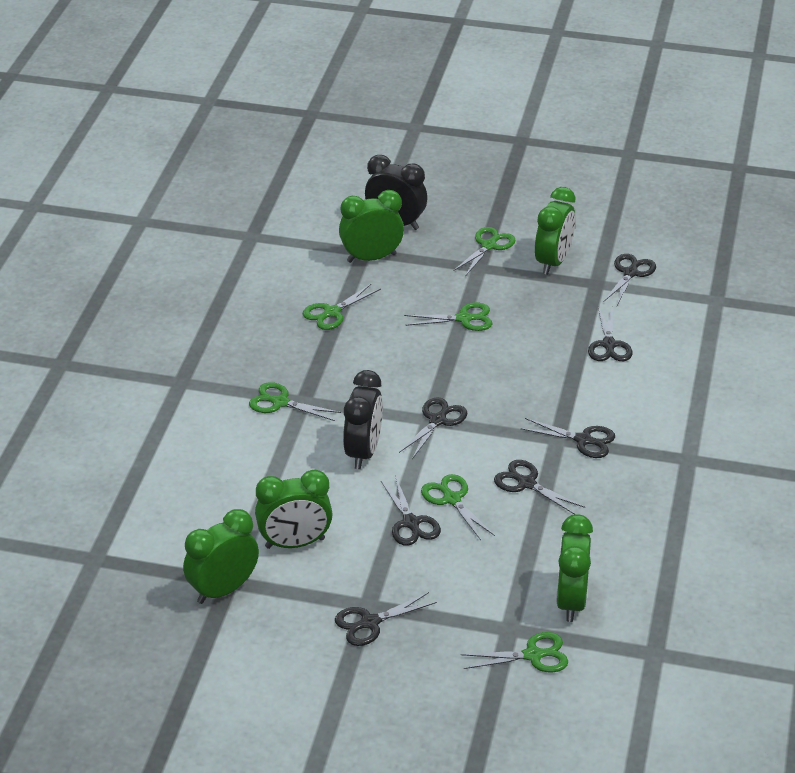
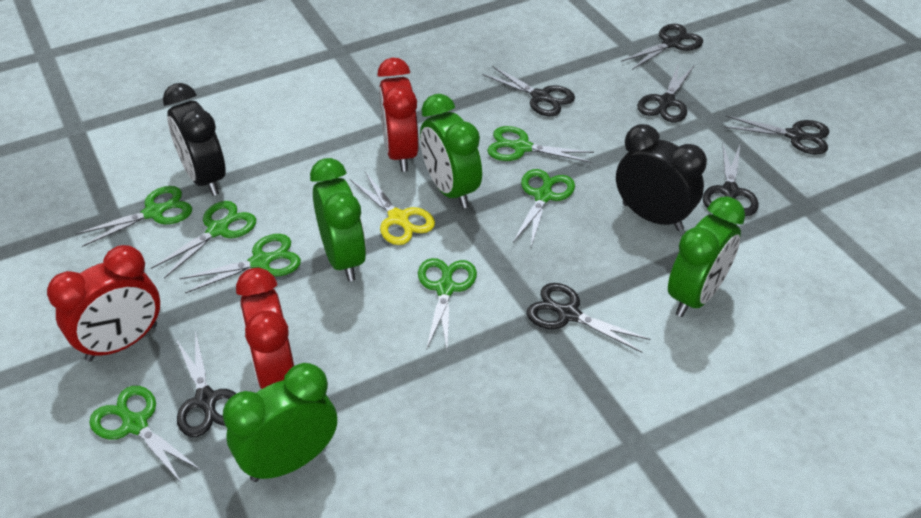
green clock: [183,509,259,604] [255,469,333,549] [339,190,404,263] [535,187,575,275] [556,514,593,622] = 5 -> [223,363,337,482] [310,158,366,281] [420,94,482,208] [668,196,745,317] = 4
green scissors: [249,382,341,421] [303,284,381,330] [404,303,492,331] [421,474,495,540] [453,227,515,276] [461,632,568,673] = 6 -> [76,186,192,247] [89,386,201,484] [151,201,256,279] [179,234,301,293] [418,258,477,350] [487,126,594,163] [513,169,575,247] = 7
red clock: none = 0 -> [47,245,160,361] [236,268,294,389] [377,58,419,172] = 3
yellow scissors: none = 0 -> [350,172,435,245] = 1

